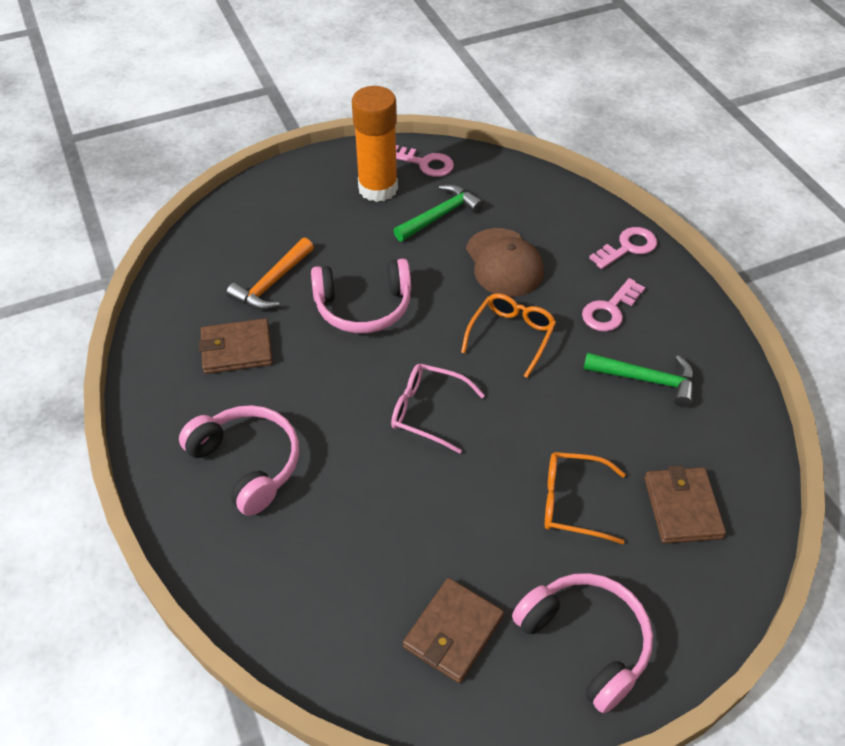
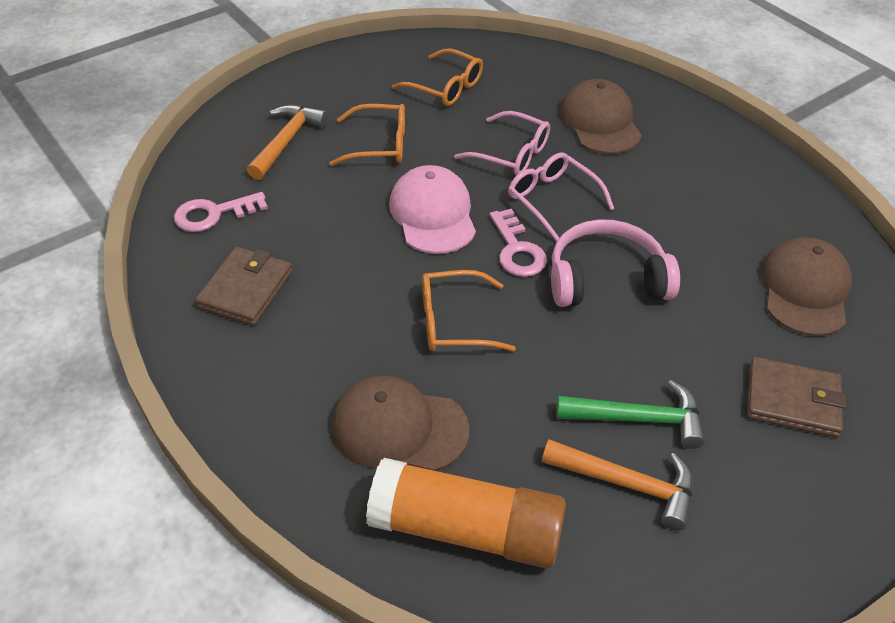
brown cap: [466,228,544,297] = 1 -> [332,375,469,471] [559,79,642,154] [760,237,852,336] = 3
brown wallet: [199,318,273,374] [403,578,504,683] [644,465,726,544] = 3 -> [195,247,293,326] [747,357,847,438] = 2
green hammer: [393,184,484,242] [583,352,695,407] = 2 -> [556,380,705,449] = 1
orange glasses: [461,293,556,378] [545,452,626,544] = 2 -> [329,104,405,166] [392,48,483,106] [422,270,516,351] = 3
orange hammer: [226,238,314,310] = 1 -> [247,105,328,180] [542,439,693,531] = 2
pink cap: none = 0 -> [389,165,476,254] = 1
pink glasses: [391,364,485,454] = 1 -> [454,111,550,176] [508,152,614,242] = 2
pink headphones: [179,405,299,516] [311,259,411,333] [512,573,653,713] = 3 -> [551,219,680,307] = 1
pink key: [396,145,454,177] [582,278,645,332] [589,227,657,269] = 3 -> [174,192,268,232] [490,209,547,277] = 2

